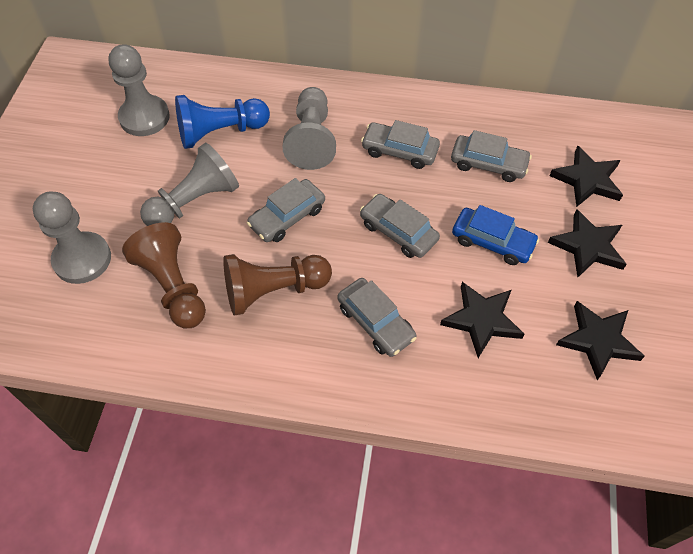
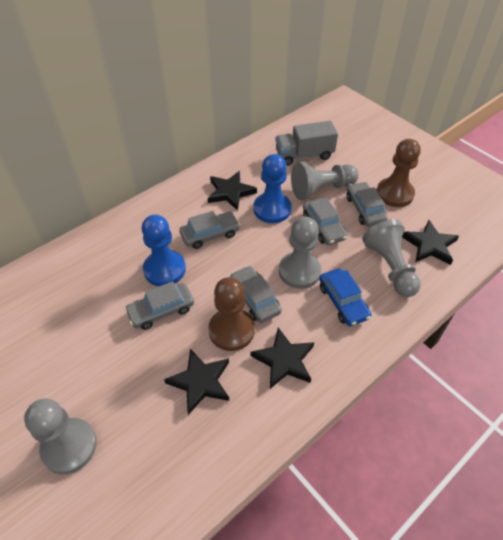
blue pawn: [175,95,270,149] = 1 -> [142,215,186,286] [253,154,292,223] = 2
grey truck: none = 0 -> [275,121,338,166] = 1

